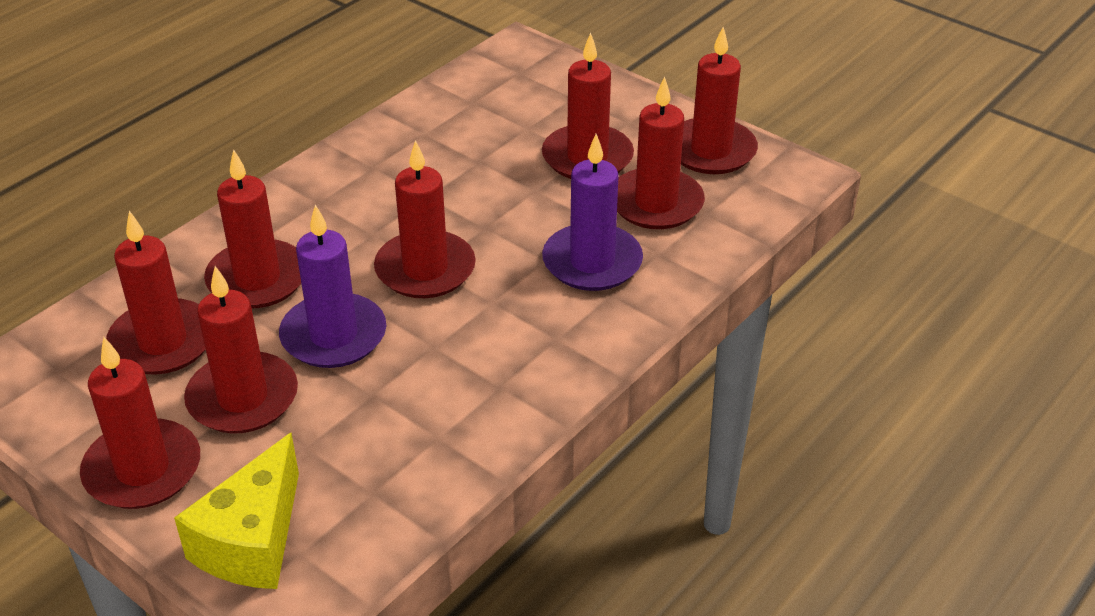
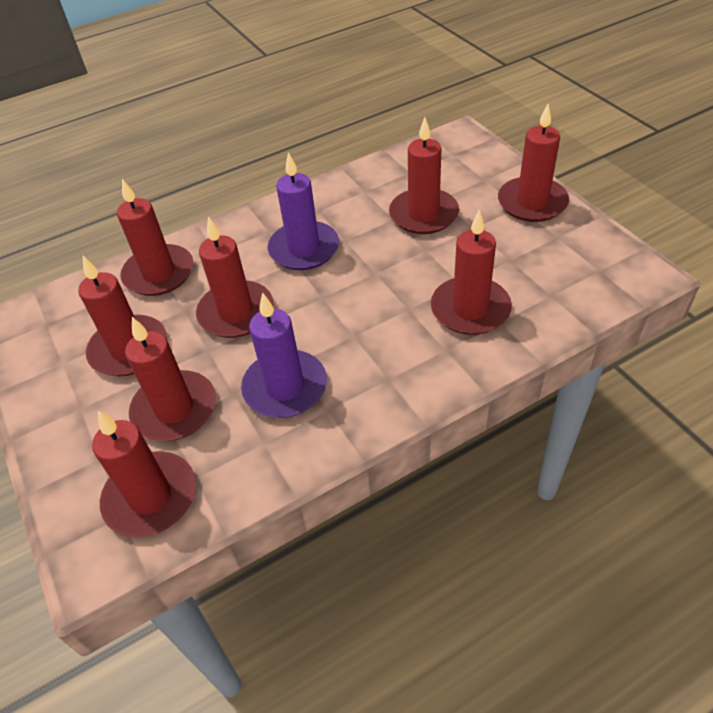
yellow cheese: [174,433,299,589] = 1 -> none = 0

